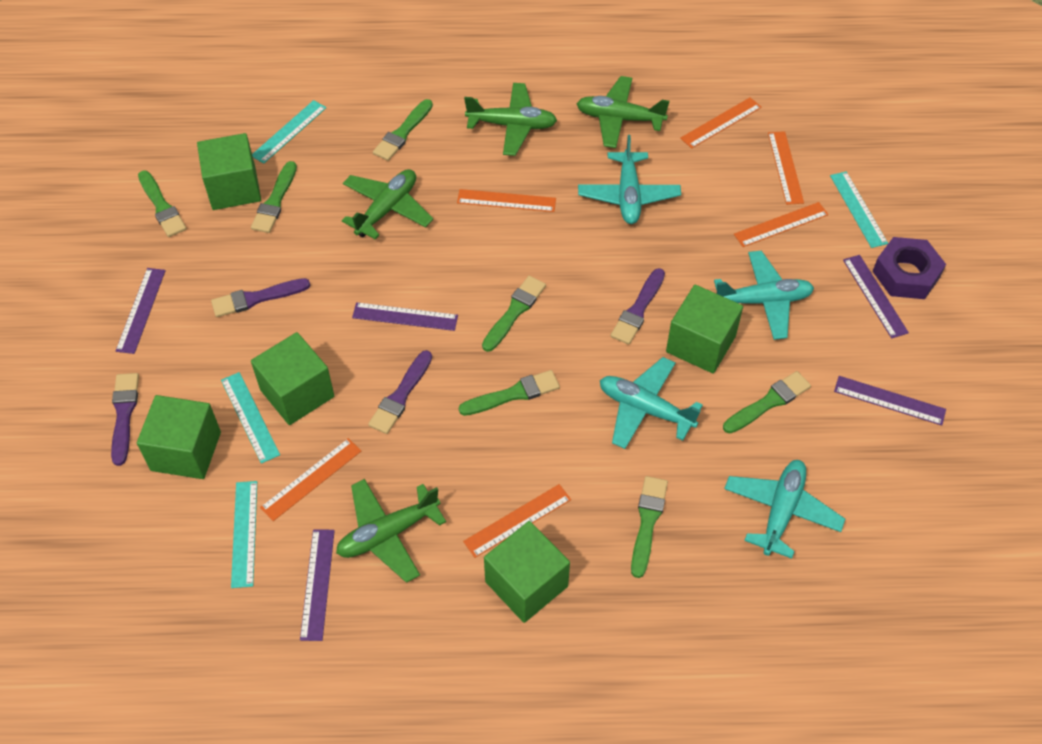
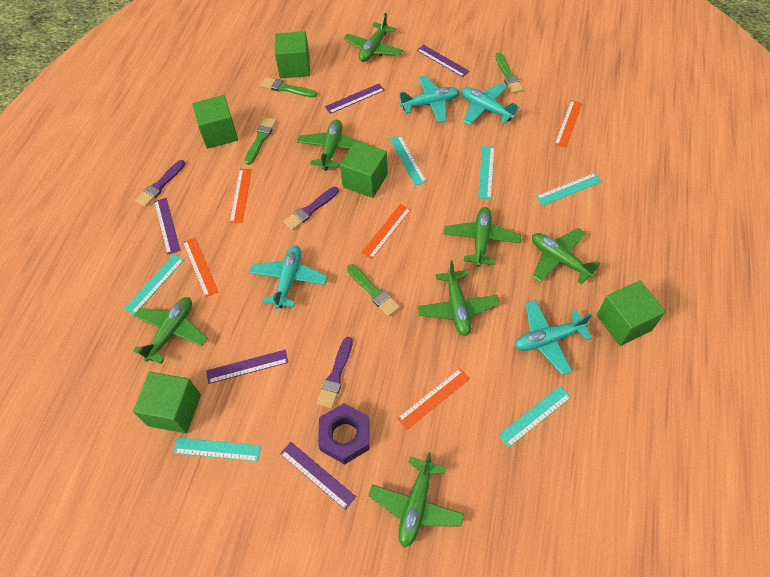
green brush: [138,170,187,237] [251,161,297,233] [373,99,433,161] [459,370,560,416] [482,276,546,352] [631,476,668,578] [723,371,811,433] = 7 -> [244,117,277,165] [261,77,317,97] [347,264,400,317] [495,52,523,93] = 4
green plane: [336,479,446,583] [342,169,433,239] [464,83,557,156] [576,76,669,148] = 4 -> [133,297,207,364] [297,120,366,171] [344,13,403,62] [368,452,464,547] [417,260,500,336] [444,207,521,267] [532,228,600,284] = 7
orange ruler: [260,438,361,521] [457,189,556,212] [463,484,571,558] [680,97,762,149] [734,202,829,247] [768,131,804,205] = 6 -> [183,237,218,298] [230,169,252,223] [361,204,411,259] [397,368,470,430] [554,100,583,148] = 5
purple brush: [111,373,139,466] [211,278,310,317] [368,350,432,434] [611,268,665,345] = 4 -> [135,160,185,207] [283,187,339,230] [317,337,353,409] = 3
turquoise ruler: [221,372,280,464] [231,481,257,588] [252,100,326,164] [830,171,888,248] = 4 -> [124,254,184,315] [173,438,261,461] [390,135,427,186] [478,146,495,199] [498,386,571,447] [536,173,602,206] = 6

